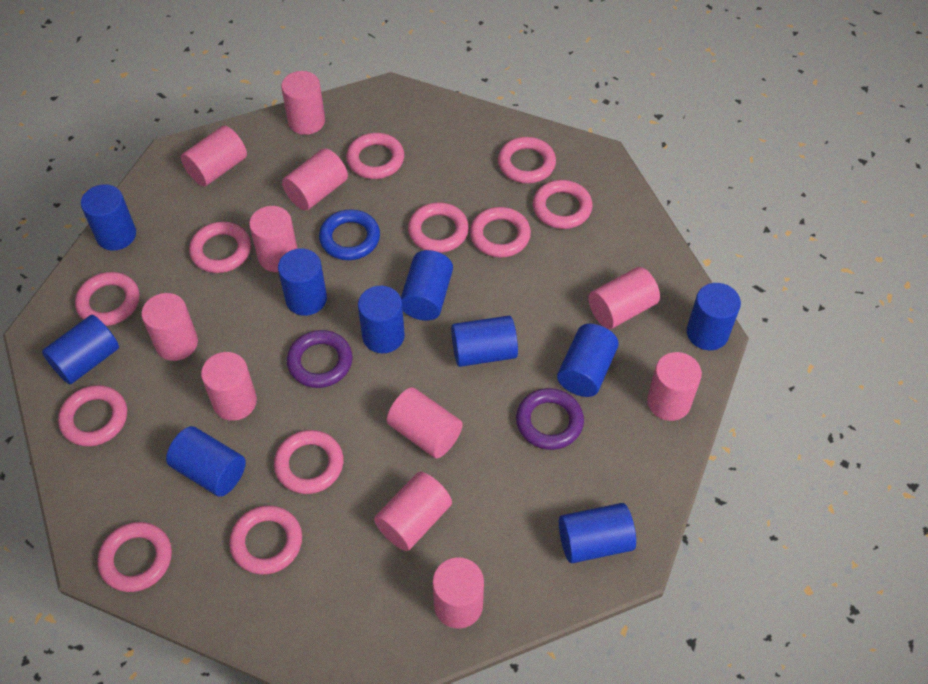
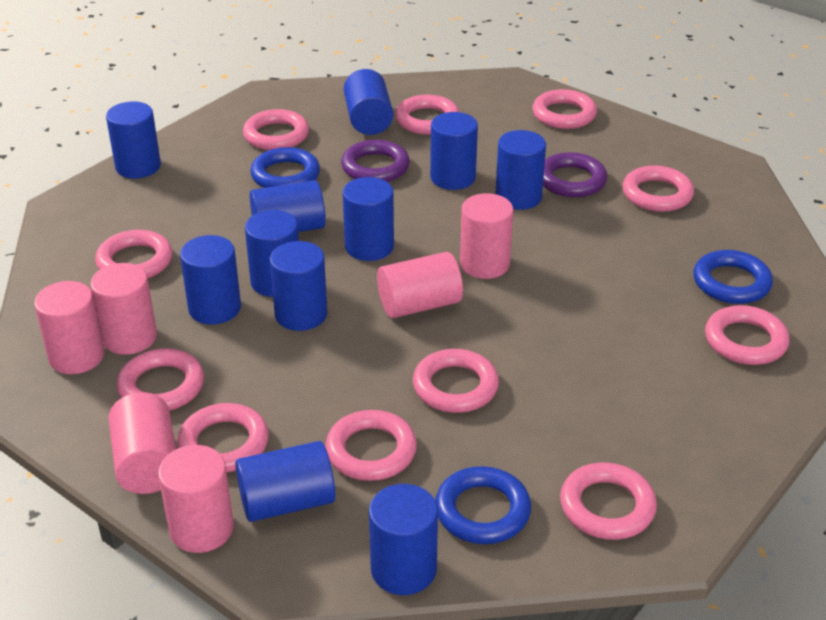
blue cylinder: [42,315,119,384] [81,184,136,251] [166,426,246,497] [278,248,327,316] [358,286,405,353] [401,250,453,321] [451,316,518,367] [557,324,619,397] [559,503,636,563] [687,283,741,350] = 10 -> [106,102,161,179] [180,235,241,325] [235,441,335,522] [245,210,299,297] [250,180,326,232] [270,241,328,331] [342,177,394,261] [344,69,393,135] [369,484,438,595] [430,112,478,190] [496,130,546,210] = 11
blue ring: [319,209,380,260] = 1 -> [250,147,320,188] [435,466,531,544] [693,250,773,304] = 3
pink cylinder: [141,293,198,361] [181,126,247,187] [201,352,257,421] [249,206,298,272] [281,71,325,135] [282,148,348,211] [374,472,452,551] [387,387,463,458] [432,557,484,629] [588,267,660,329] [647,352,702,421] = 11 -> [34,281,104,374] [90,263,157,355] [108,392,176,494] [158,445,234,553] [377,252,463,318] [460,193,513,279] = 6

